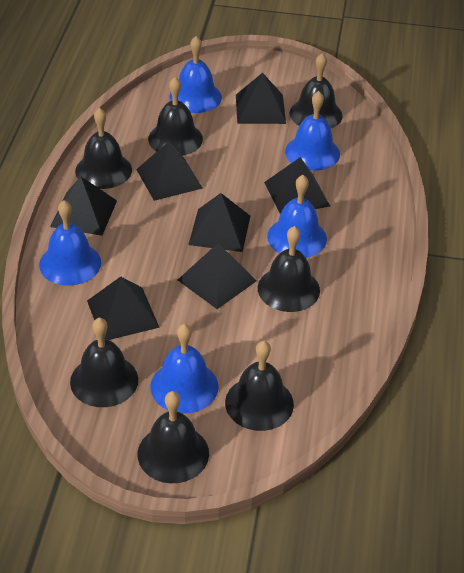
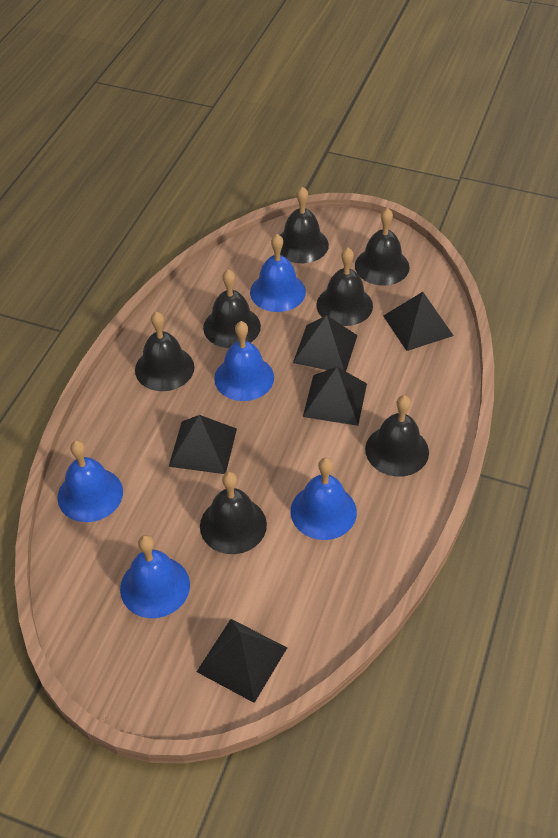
black pyramid: [50,176,117,236] [87,276,160,340] [136,142,202,201] [178,243,257,309] [188,193,250,252] [236,73,286,124] [264,157,330,214] = 7 -> [169,415,237,474] [197,619,287,703] [293,315,358,371] [303,367,367,426] [383,292,454,351] = 5

